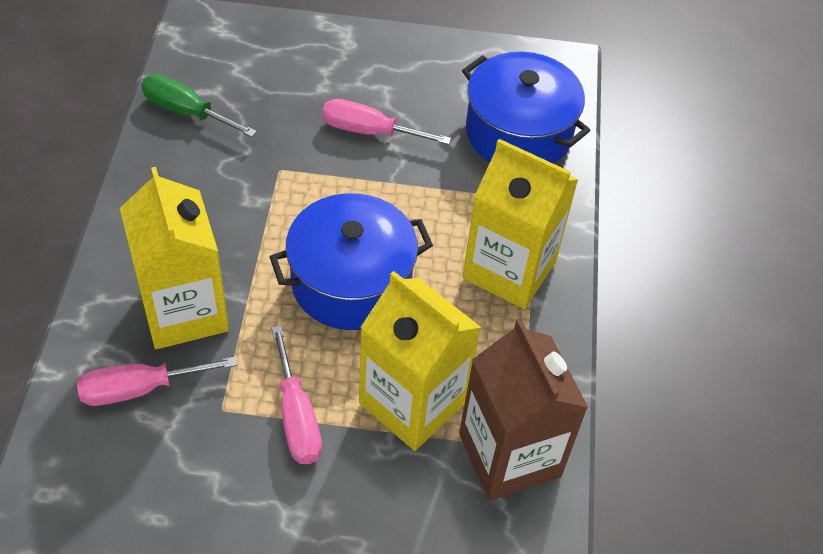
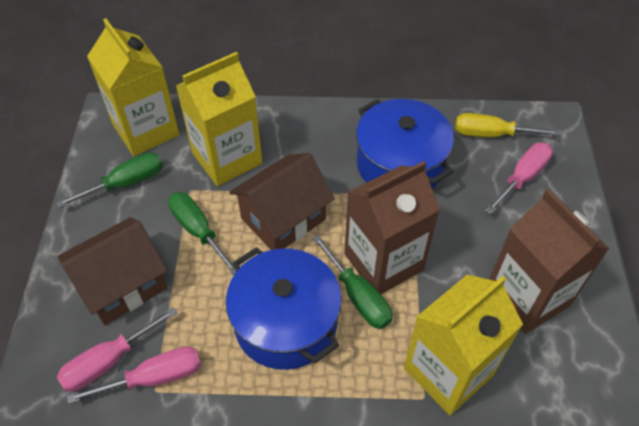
brown carton: [459,318,588,501] = 1 -> [344,161,440,294] [489,189,610,334] = 2
brown house: none = 0 -> [58,217,167,325] [229,153,335,250] = 2
green screwdriver: [141,74,257,137] = 1 -> [56,152,163,208] [168,192,236,275] [312,235,392,329] = 3
yellow screwdriver: none = 0 -> [455,113,560,137] = 1

